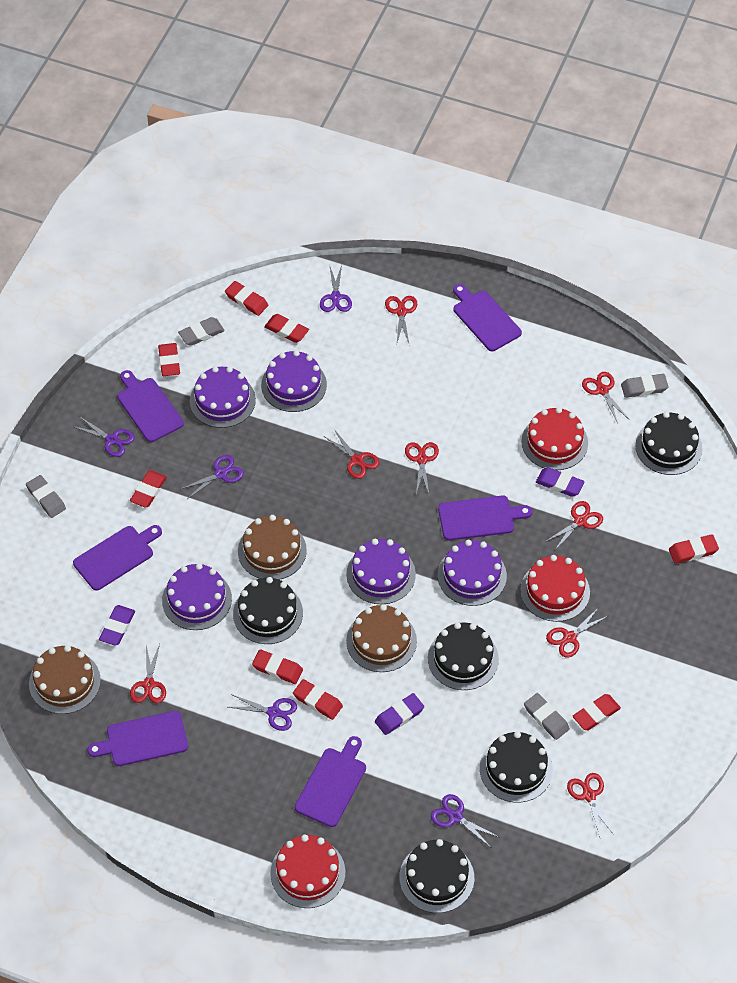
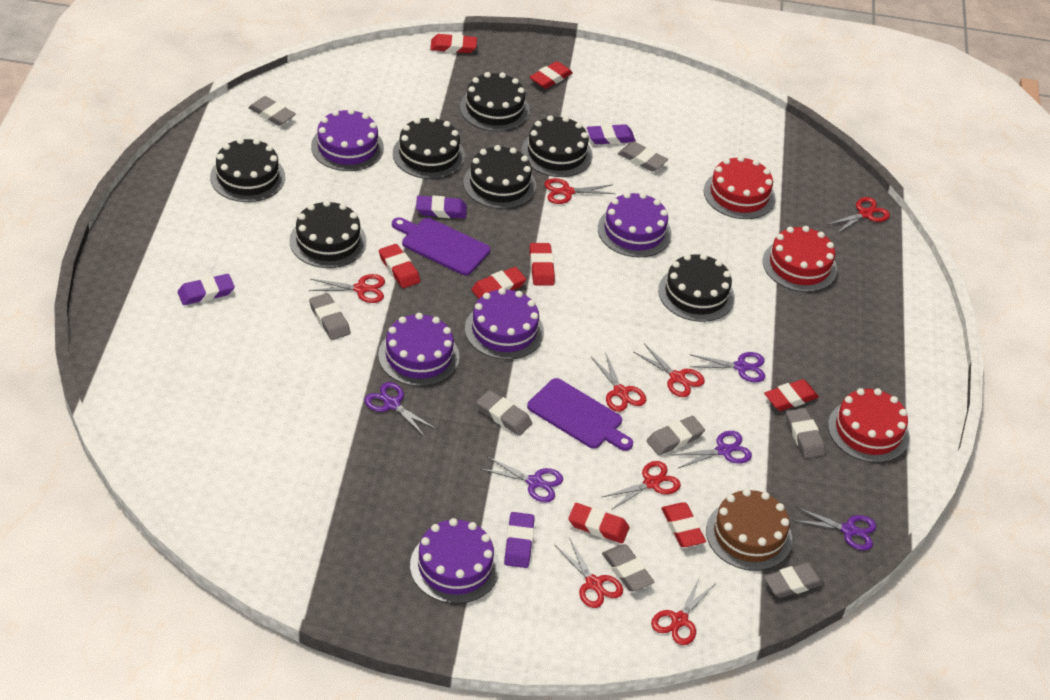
black cake: [233,577,303,644] [399,839,474,913] [428,622,499,690] [480,731,553,803] [635,412,703,475] = 5 -> [210,138,285,202] [289,200,367,268] [393,116,465,179] [460,72,530,132] [463,145,536,209] [521,115,593,177] [658,253,735,322] = 7
brown cake: [29,645,101,714] [238,515,307,580] [346,604,417,672] = 3 -> [706,489,792,571] = 1
grey eraser: [26,475,66,518] [178,317,225,346] [524,693,570,740] [621,374,669,398] = 4 -> [248,96,296,126] [309,293,351,340] [476,390,532,436] [602,544,654,591] [618,142,668,172] [647,416,705,455] [764,563,825,598] [786,408,825,458] = 8
purple cutting board: [73,525,162,591] [87,711,188,766] [117,370,184,442] [295,736,366,827] [438,496,532,540] [453,284,522,351] = 6 -> [392,217,490,276] [527,378,633,451] = 2
purple eraser: [99,605,135,646] [375,693,424,735] [536,467,584,497] = 3 -> [177,274,235,305] [416,196,467,219] [504,512,535,568] [587,124,636,144] = 4

